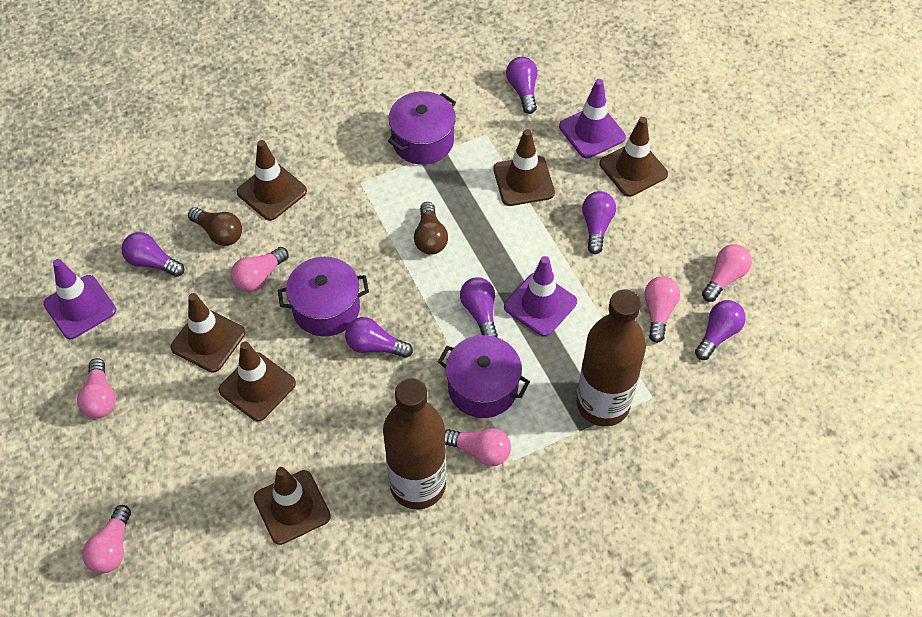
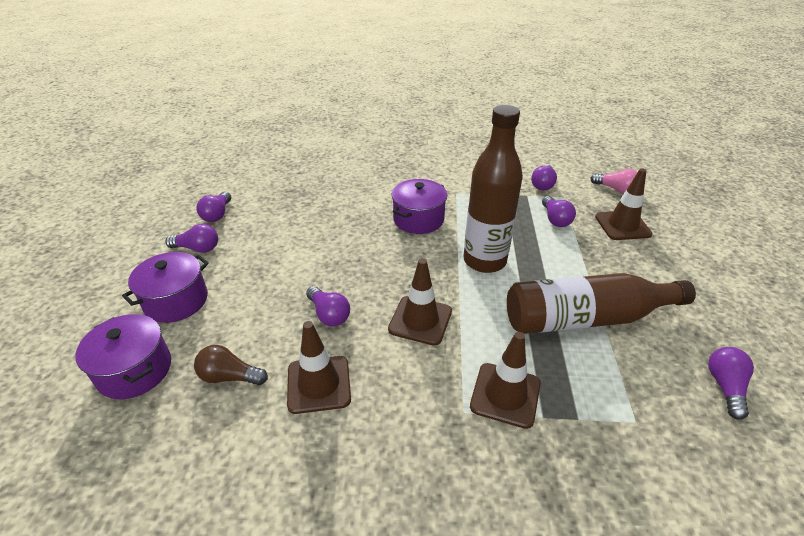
brown light bulb: [188,207,242,246] [414,202,448,255] = 2 -> [194,345,268,385] = 1
brown traffic cone: [171,293,245,373] [218,341,296,421] [237,140,307,221] [254,467,331,545] [493,129,555,206] [600,117,668,197] = 6 -> [287,321,351,414] [388,258,452,346] [470,332,541,429] [595,168,653,240] = 4
pink light bulb: [77,358,116,418] [82,505,131,574] [231,247,289,292] [445,428,511,466] [644,276,680,343] [702,244,752,302] = 6 -> [590,169,637,194] = 1
purple traffic cone: [43,259,116,339] [504,256,577,337] [559,79,626,158] = 3 -> none = 0

